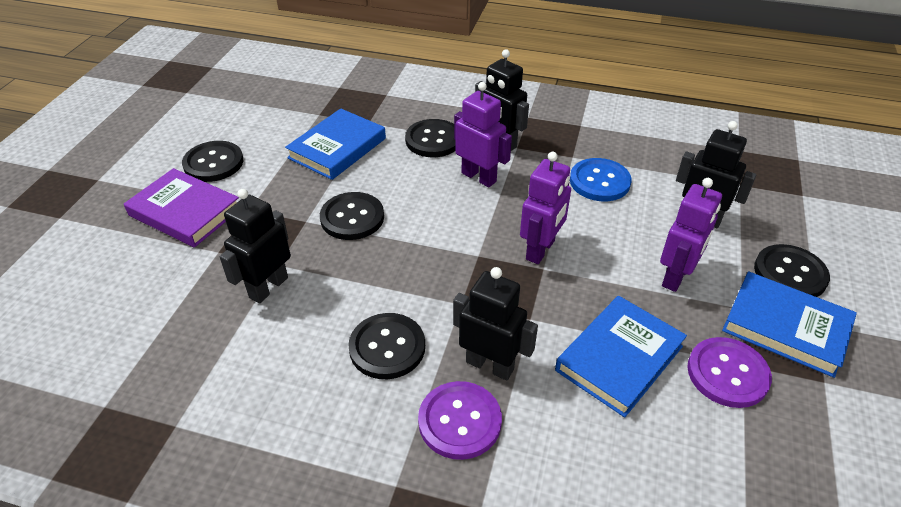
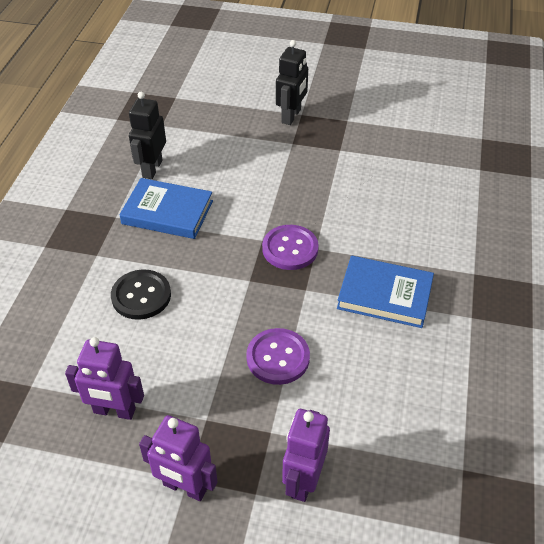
black button: [182,141,243,182] [320,192,384,240] [348,313,425,379] [405,119,456,157] [754,244,830,297] = 5 -> [111,269,171,320] = 1
black robot: [219,189,291,304] [453,267,538,380] [475,49,529,151] [676,121,757,228] = 4 -> [129,92,166,179] [276,40,308,125] = 2
blue book: [285,109,386,180] [555,296,687,417] [722,271,857,378] = 3 -> [119,178,213,239] [337,256,434,328] = 2
blue button: [570,158,632,201] = 1 -> none = 0
purple book: [124,168,239,247] = 1 -> none = 0

